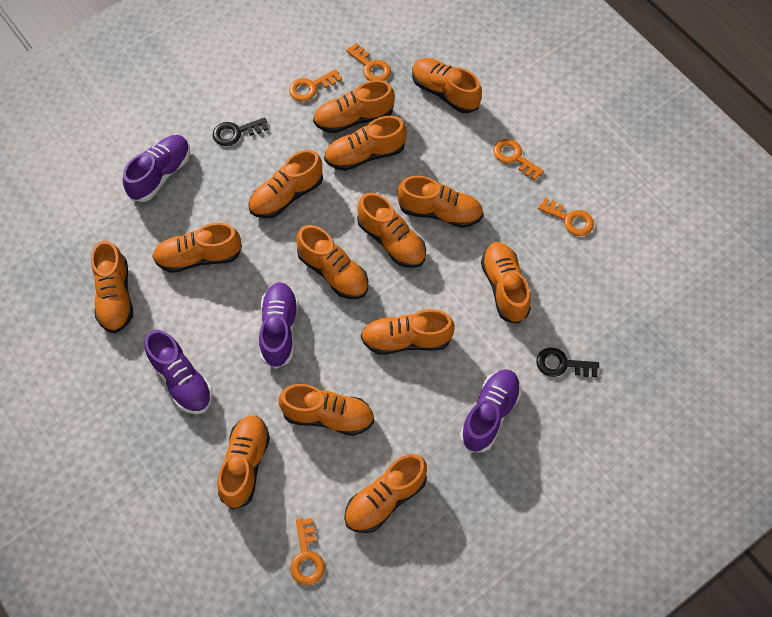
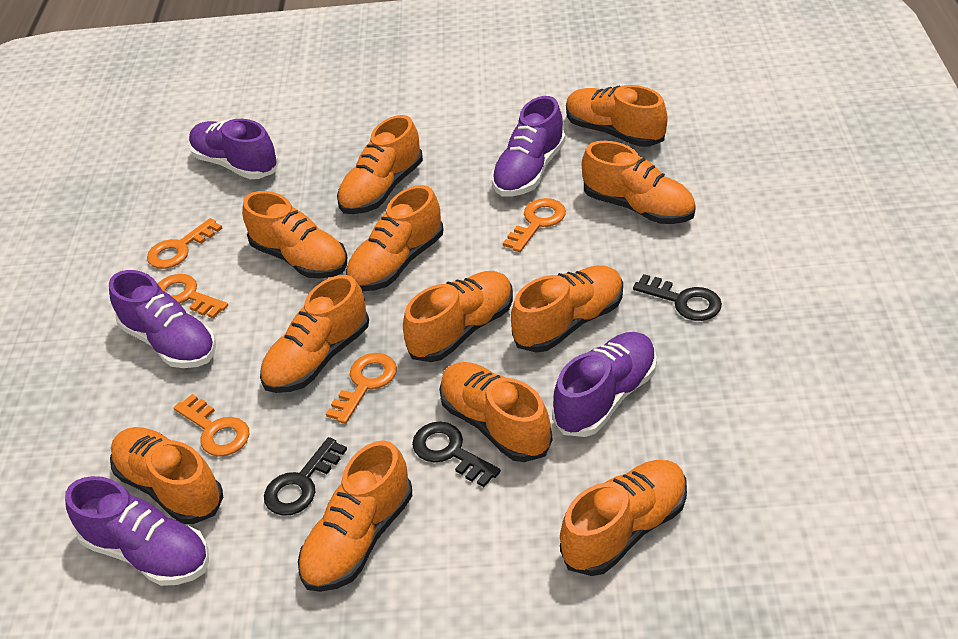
black key: [213,117,269,146] [536,348,599,377] = 2 -> [264,437,347,516] [412,421,501,487] [633,274,722,321] = 3
orange shoe: [91,240,133,333] [152,223,242,273] [217,415,270,510] [248,150,323,218] [278,384,374,436] [296,225,368,299] [313,80,395,133] [324,116,407,171] [344,454,427,533] [357,193,426,268] [361,309,455,355] [397,176,483,228] [412,58,482,113] [481,242,531,324] = 14 -> [110,427,223,524] [242,191,347,279] [260,275,369,393] [298,440,412,592] [337,115,423,214] [346,185,444,291] [403,271,513,362] [439,362,552,462] [511,265,623,352] [560,460,687,576] [566,85,667,147] [582,141,696,224] = 12
purple shoe: [123,135,190,202] [144,330,212,414] [259,282,299,369] [460,369,521,452] = 4 -> [65,476,209,586] [109,270,216,368] [189,119,279,179] [492,96,566,197] [553,332,657,437] = 5

